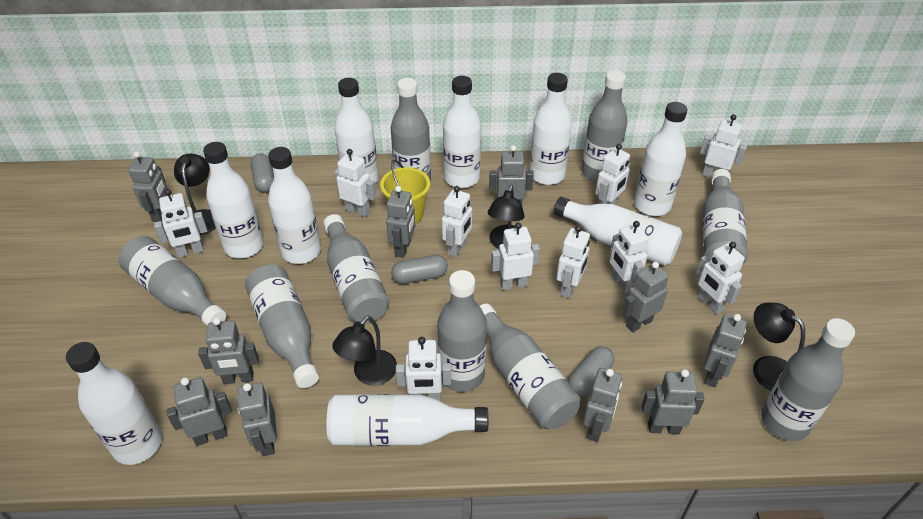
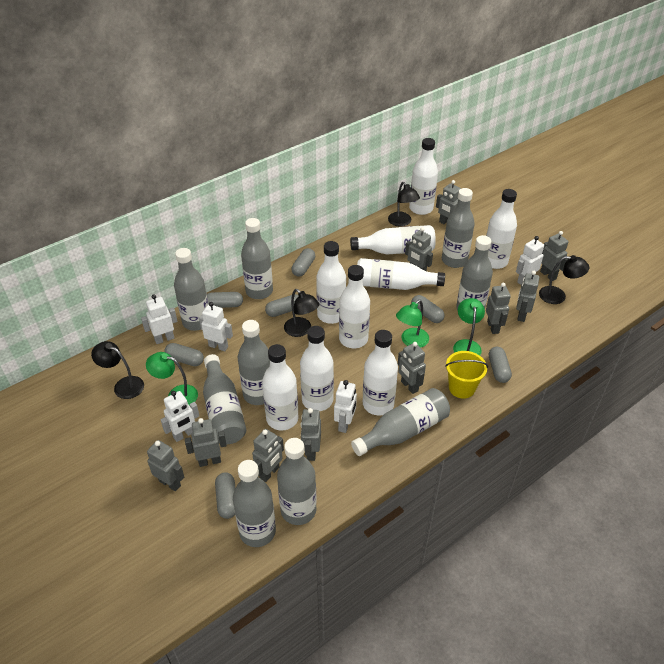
green lamp: none = 0 -> [146,352,198,406] [396,300,429,348] [453,298,485,355] = 3
grey capsule: [251,153,274,193] [391,255,448,284] [568,346,614,397] = 3 -> [164,343,204,366] [207,292,243,308] [215,472,235,519] [265,294,299,317] [291,248,315,277] [411,295,445,323] [489,347,512,383] = 7
white robot: [154,189,207,258] [334,149,376,217] [396,337,451,401] [442,186,472,258] [491,222,540,290] [556,226,590,298] [595,144,630,205] [610,221,648,293] [696,242,745,314] [700,114,747,178] = 10 -> [141,294,178,344] [161,391,199,442] [199,302,233,351] [334,380,357,433] [516,236,544,285] = 5

